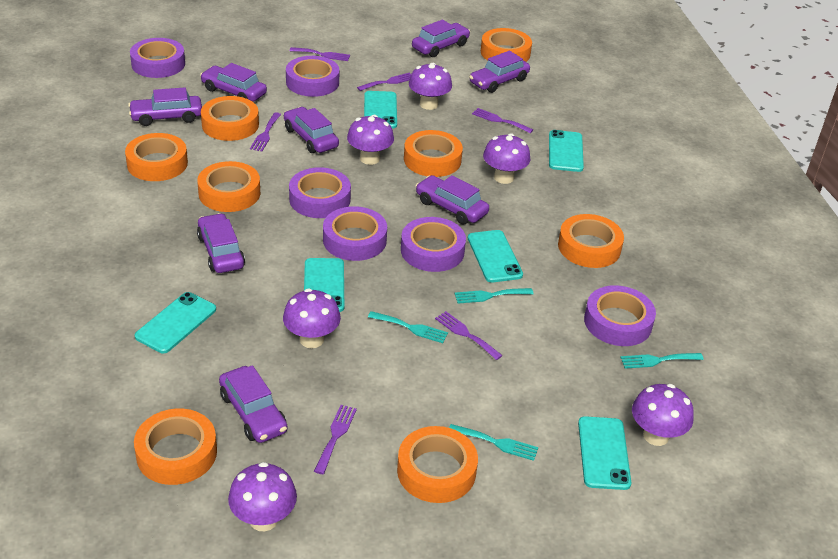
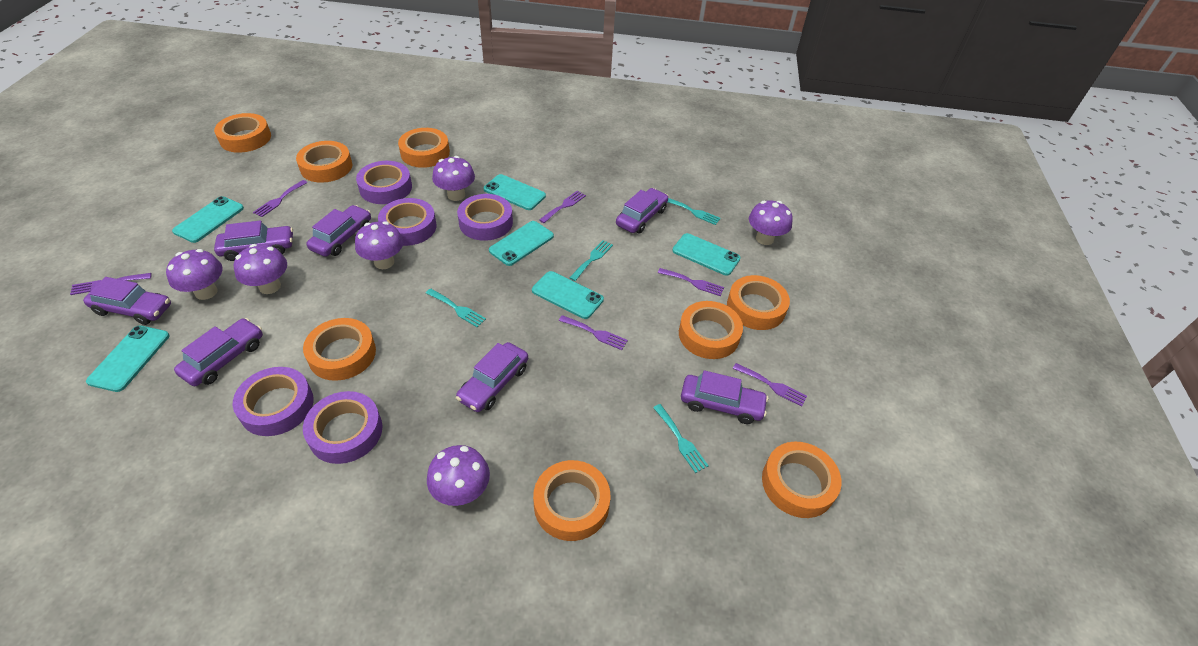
purple car: [128,87,202,126] [197,213,245,273] [200,63,267,102] [219,365,287,443] [284,107,339,153] [412,20,470,57] [416,175,489,225] [469,51,530,93] = 8 -> [83,277,171,325] [174,318,263,386] [214,220,293,261] [306,205,371,257] [456,342,528,412] [616,188,668,233] [681,370,768,424] = 7
purple tape: [130,38,185,78] [286,56,339,97] [289,167,351,218] [323,206,387,261] [401,217,466,272] [584,285,656,346] = 6 -> [233,367,314,436] [303,391,383,464] [356,161,412,204] [378,198,437,246] [457,194,513,241] = 5

